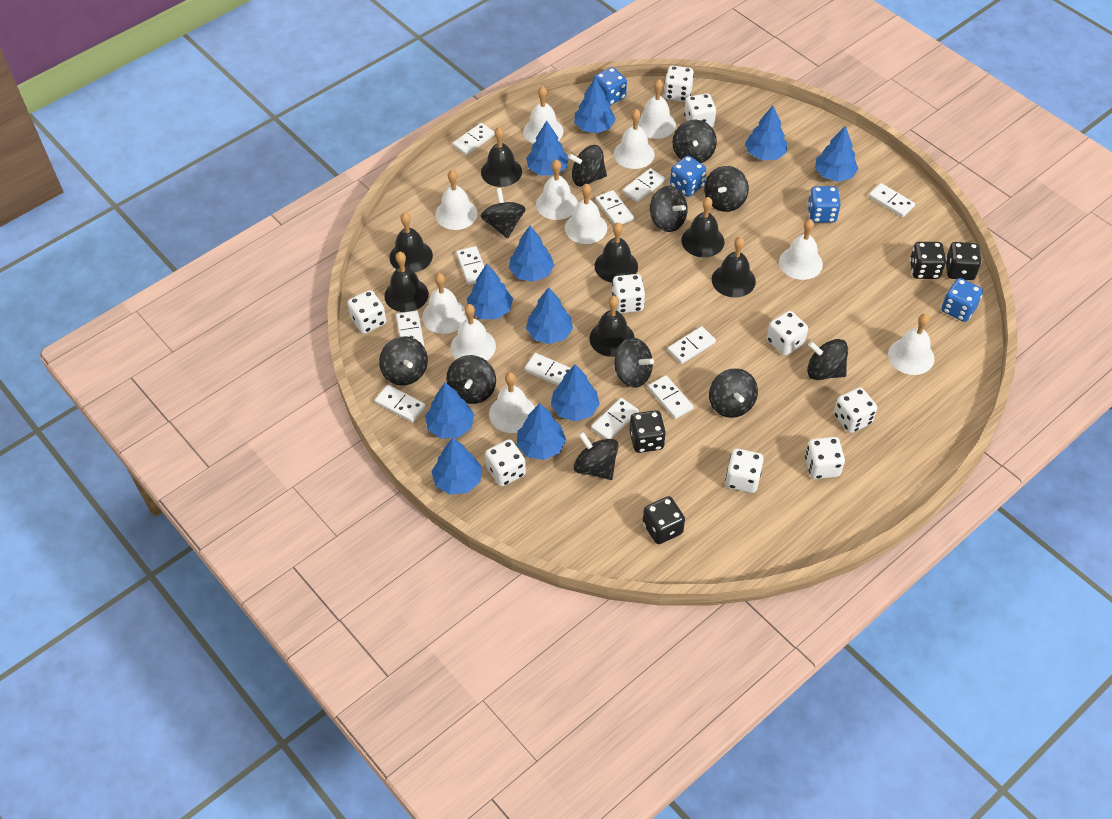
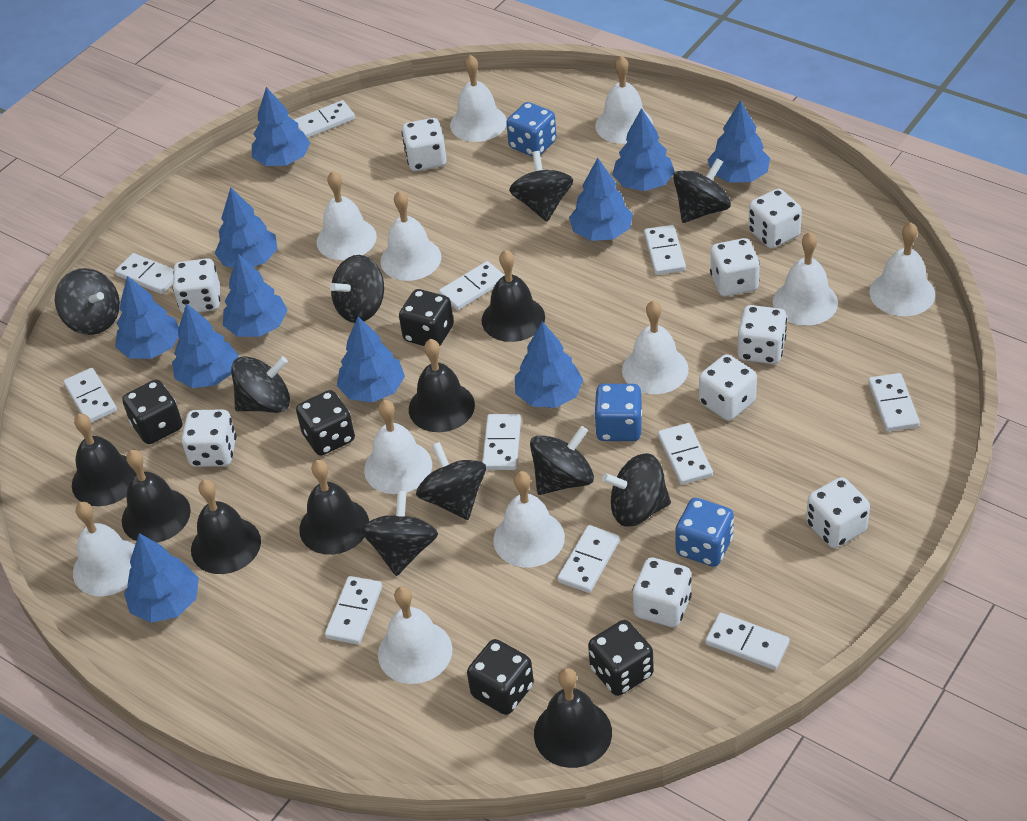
black dice: [629,410,666,453] [643,496,685,544] [910,242,946,279] [946,242,981,280] = 4 -> [122,380,182,444] [296,390,355,456] [399,289,454,346] [467,639,534,715] [588,620,654,696] = 5
black spinning top: [379,336,428,386] [446,355,496,404] [480,188,526,239] [568,145,607,186] [574,432,619,480] [614,338,654,388] [650,186,687,232] [672,119,717,163] [704,166,749,212] [709,368,758,418] [807,339,848,380] = 11 -> [55,268,120,335] [231,356,290,413] [330,255,384,323] [361,491,438,576] [416,442,486,520] [509,151,573,222] [530,426,594,495] [602,453,671,527] [673,158,731,223] = 9
blue dice: [594,67,627,105] [670,156,706,197] [807,186,841,223] [941,278,983,322] = 4 -> [506,102,557,157] [594,384,642,441] [675,498,734,567] = 3

